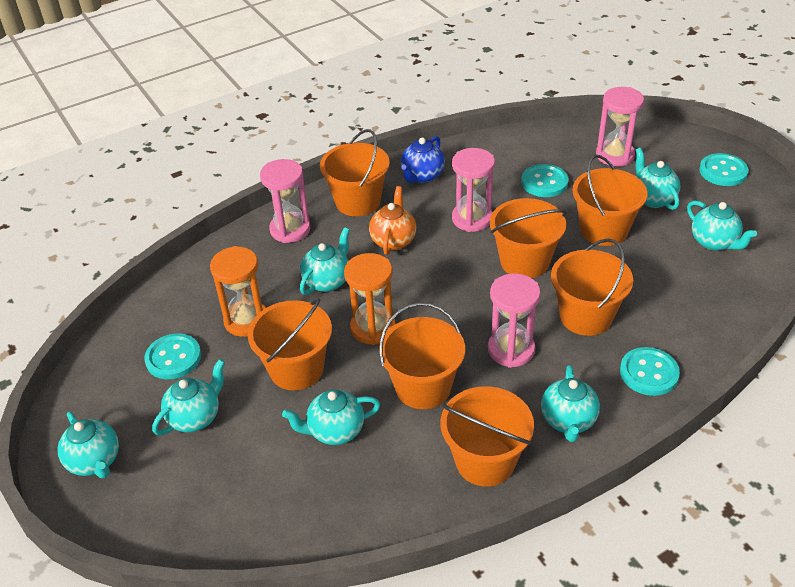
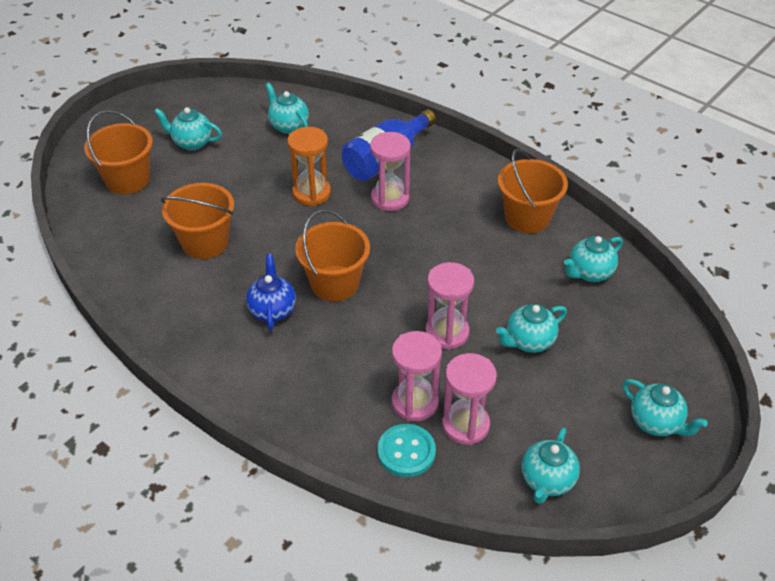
blue bottle: none = 0 -> [342,109,436,181] = 1
orange bucket: [248,298,332,390] [320,129,390,216] [379,303,465,409] [441,386,534,487] [490,198,567,278] [551,239,633,336] [572,155,648,246] = 7 -> [84,110,153,194] [161,183,234,259] [295,210,370,301] [498,149,568,233] = 4
orange hourglass: [210,246,266,337] [344,253,396,345] = 2 -> [287,127,331,206] = 1
orange teapot: [369,186,416,255] = 1 -> none = 0
turquoise button: [144,333,201,379] [521,164,569,197] [620,347,680,396] [699,153,749,186] = 4 -> [377,424,436,477] = 1
turquoise teapot: [58,412,119,478] [152,359,225,435] [282,389,380,445] [300,227,350,295] [541,365,600,442] [635,148,680,210] [687,200,757,251] = 7 -> [154,107,222,150] [265,82,309,134] [496,304,567,353] [522,428,580,504] [564,236,623,282] [622,379,708,436] = 6

